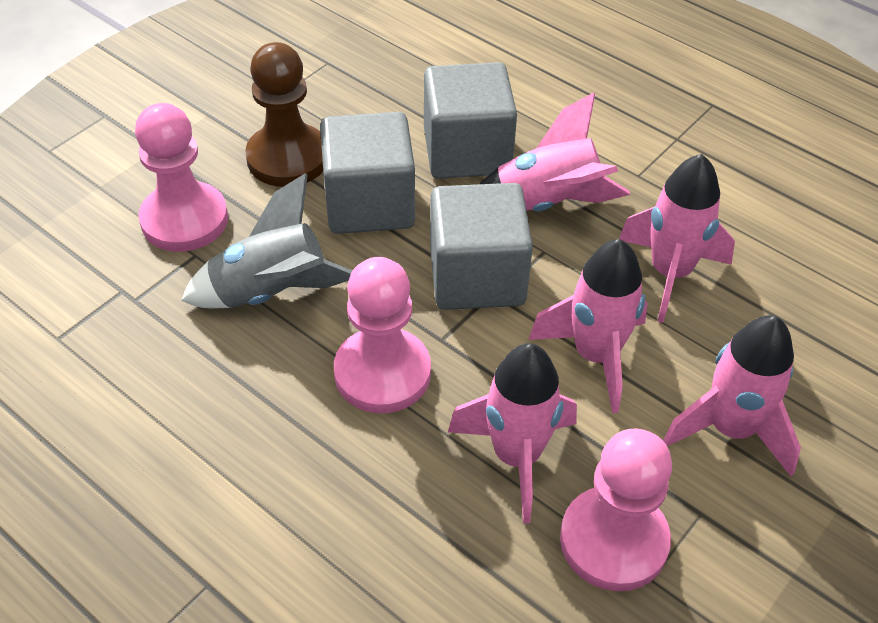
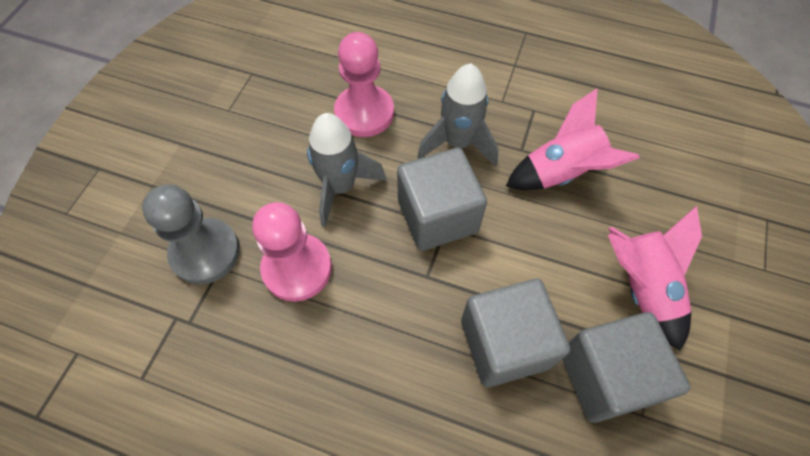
brown pawn: [245,42,323,187] = 1 -> none = 0
grey pawn: none = 0 -> [142,184,240,285] = 1
grey rocket: [181,173,353,309] = 1 -> [307,113,387,227] [417,63,499,166] = 2
pink pawn: [135,103,228,252] [334,257,431,413] [560,429,672,591] = 3 -> [252,202,332,302] [334,32,394,137] = 2
pink rocket: [448,343,577,524] [480,92,630,211] [528,239,648,413] [619,154,735,323] [663,315,801,476] = 5 -> [506,88,640,190] [608,206,702,351] = 2

